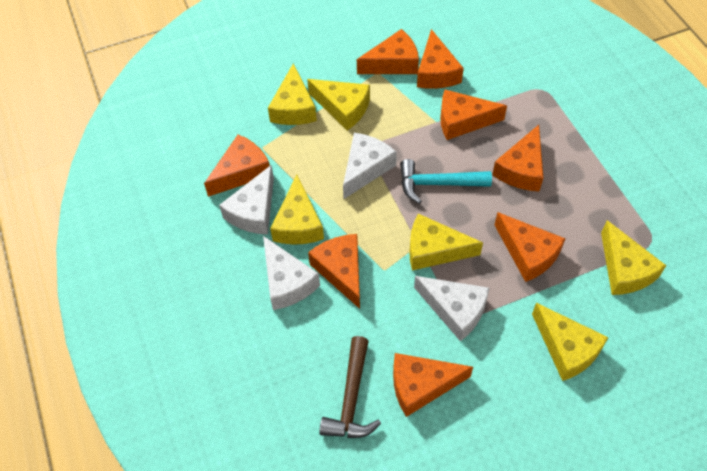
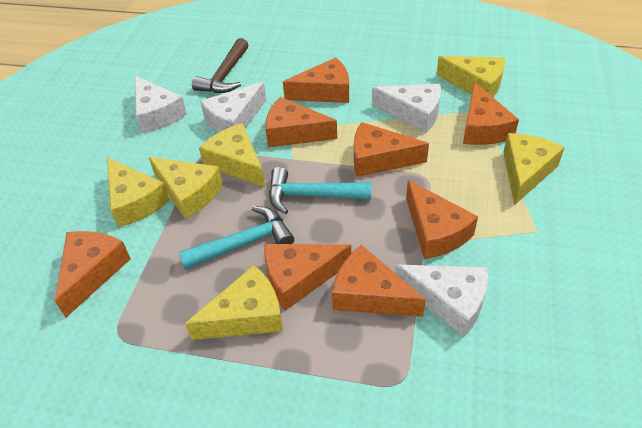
turquoise hammer: [400,159,492,204] = 1 -> [178,206,294,270] [269,167,371,214] = 2

